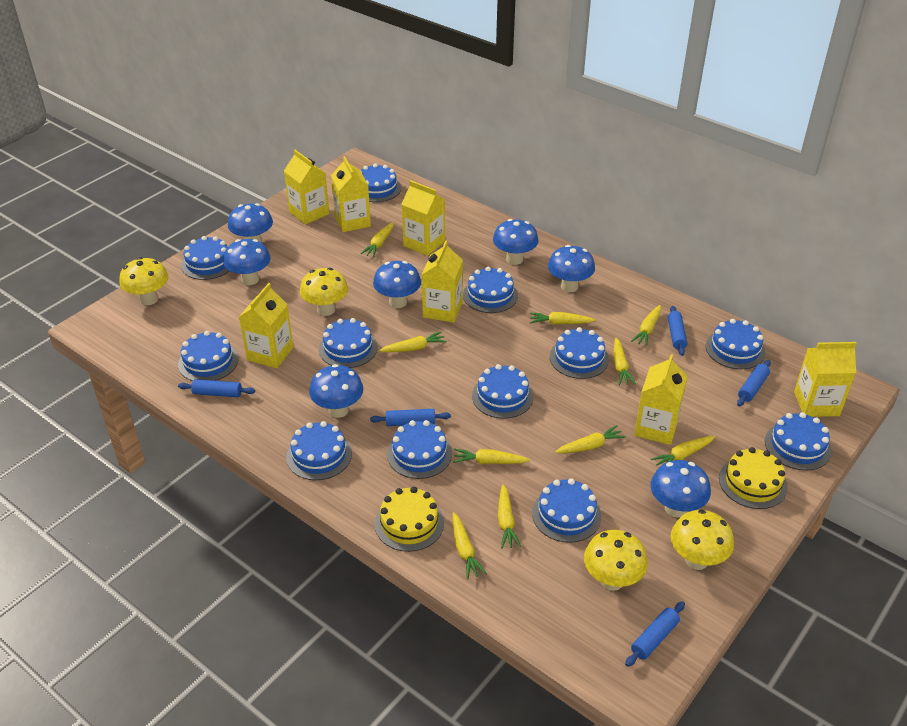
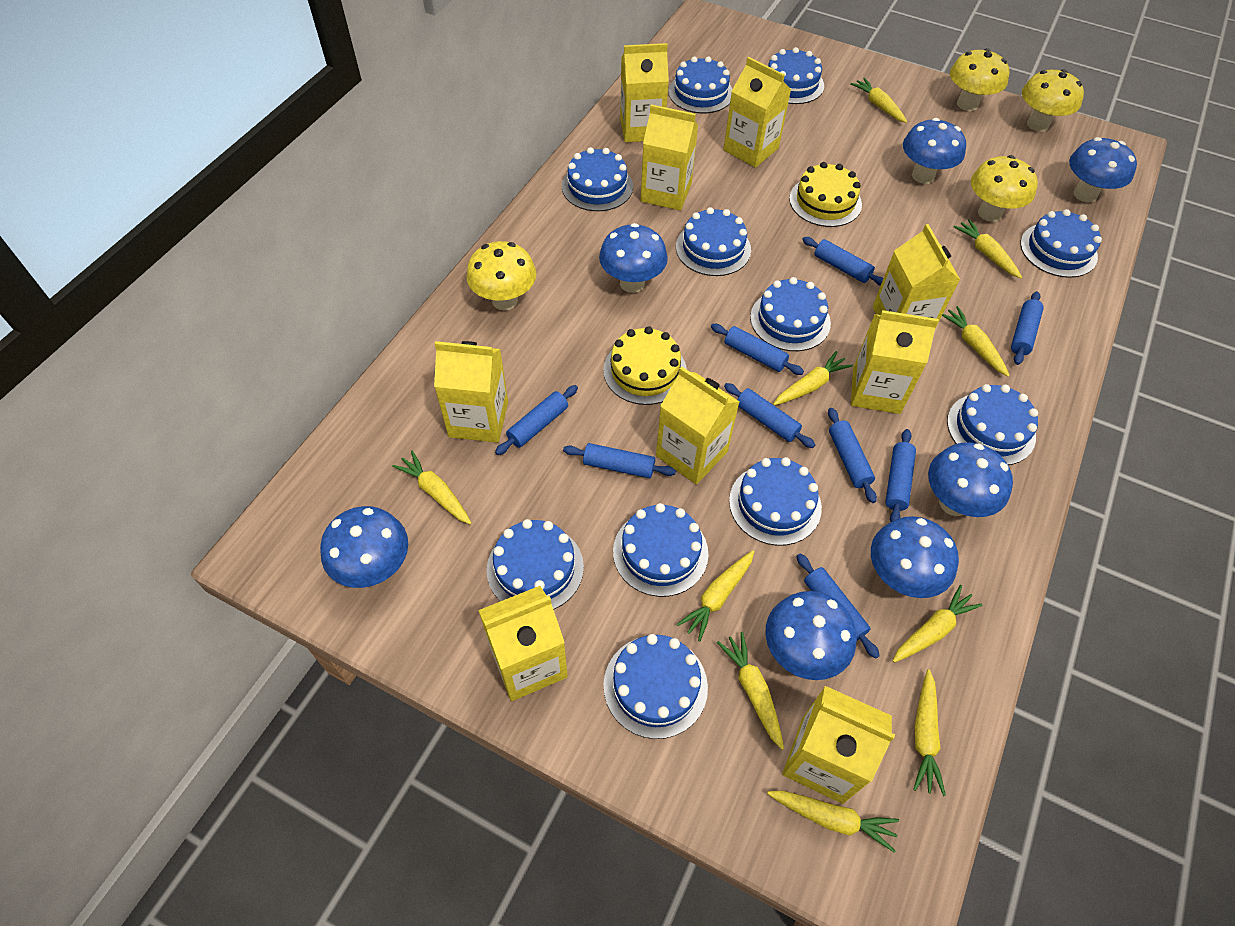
blue cake: [178,331,238,381] [181,236,229,280] [286,421,352,480] [319,318,377,368] [360,163,401,202] [387,420,452,479] [463,267,518,313] [472,364,534,419] [532,478,601,543] [550,327,609,379] [706,319,766,369] [765,412,832,471] = 12 -> [487,519,584,610] [562,147,633,211] [604,634,708,739] [613,503,708,597] [668,56,732,114] [676,207,751,276] [729,457,822,546] [750,277,831,351] [768,47,824,104] [947,384,1038,465] [1020,209,1102,278] = 11
blue rolling pin: [178,379,255,397] [370,409,451,426] [625,601,685,667] [668,306,687,356] [737,360,771,406] = 5 -> [495,385,578,455] [563,443,676,478] [711,324,804,375] [724,383,815,448] [796,554,880,659] [802,237,883,286] [828,408,877,503] [885,429,916,522] [1011,291,1044,365] = 9
yellow carton: [239,283,293,369] [284,150,329,225] [331,156,371,232] [402,180,445,256] [421,240,463,323] [634,354,688,445] [794,342,857,417] = 7 -> [434,341,508,443] [478,586,568,701] [620,43,669,142] [640,104,698,211] [656,366,740,485] [723,57,791,168] [782,686,895,804] [851,310,939,414] [873,224,960,329] = 9

